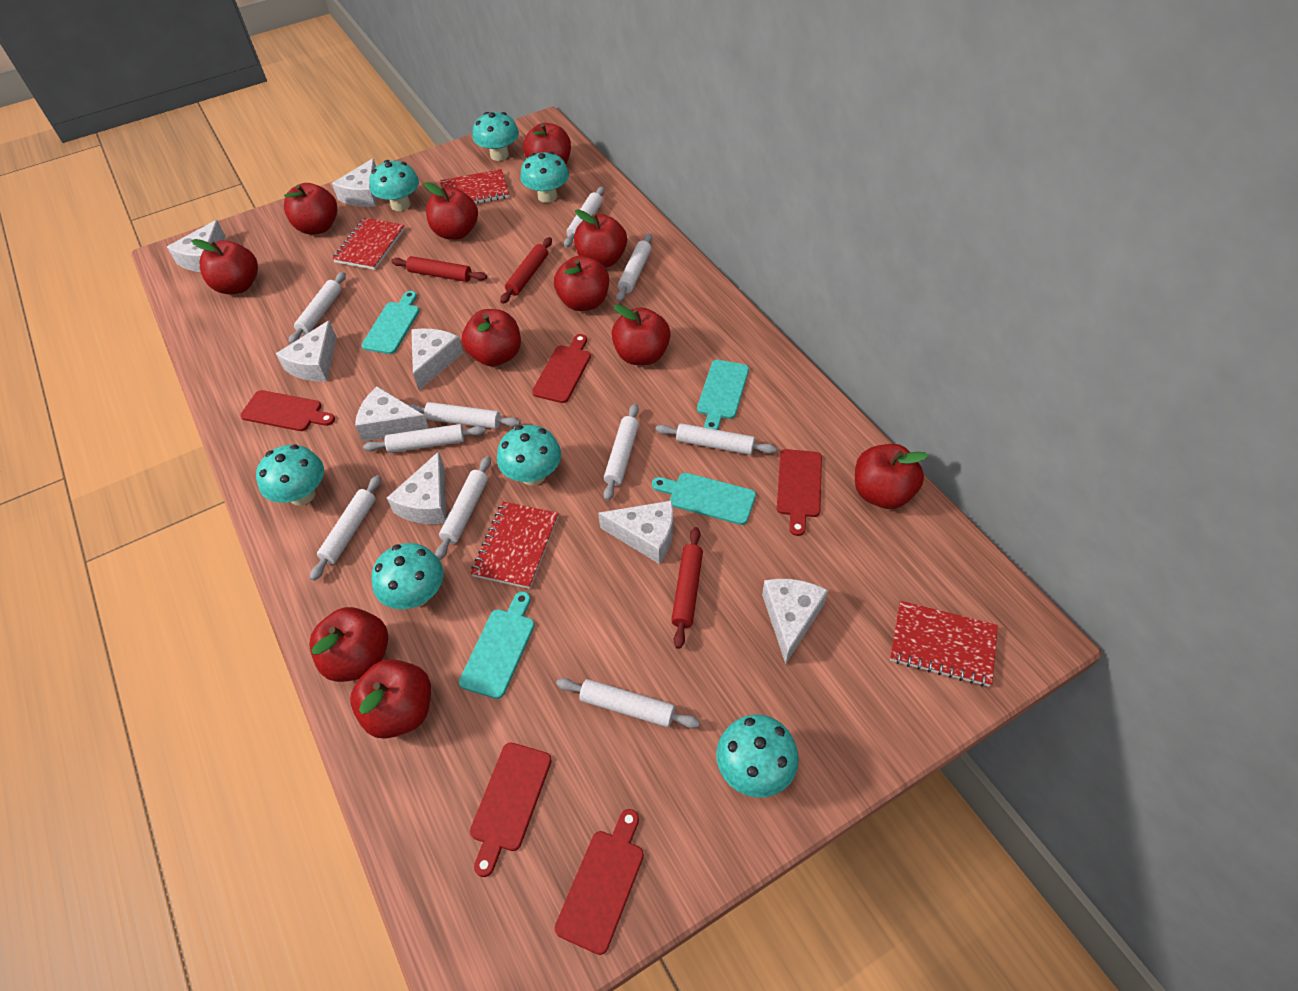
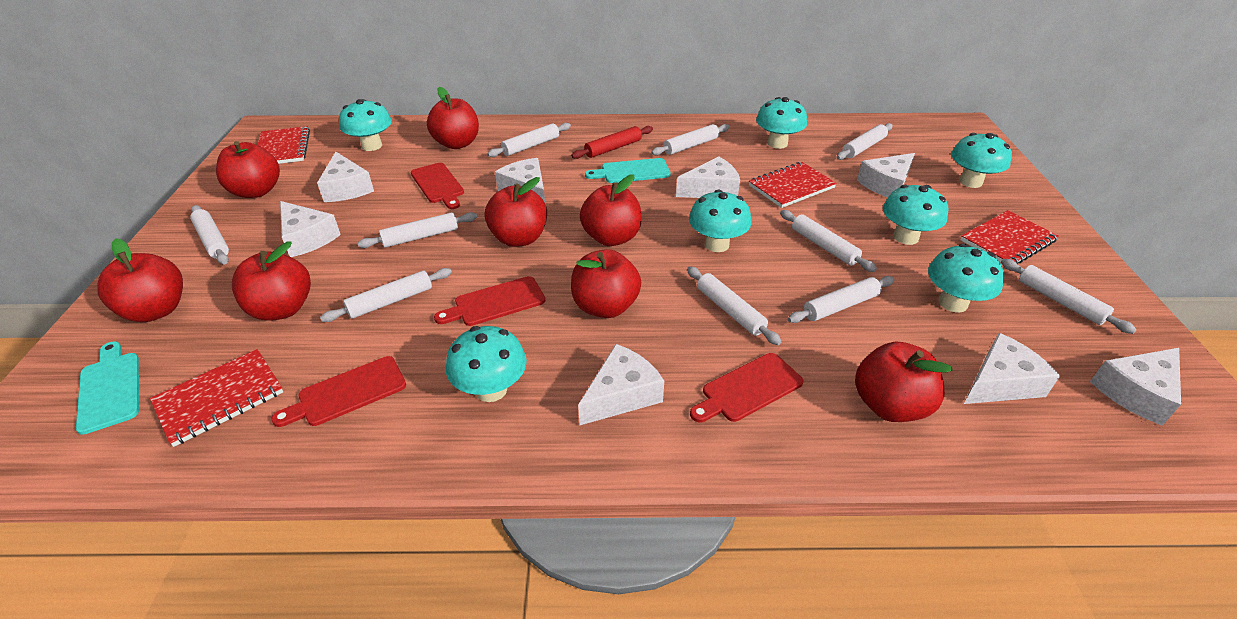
red apple: [192,239,258,294] [284,183,337,235] [309,607,388,682] [350,659,431,739] [424,182,478,240] [462,309,521,367] [523,123,571,164] [554,256,609,311] [574,209,627,268] [612,304,671,365] [855,444,929,509] = 11 -> [97,238,183,322] [216,141,280,198] [232,241,311,321] [427,87,479,149] [485,177,547,247] [571,249,641,318] [580,174,642,246] [855,342,953,422] = 8
red cutting board: [241,390,335,431] [470,743,552,877] [532,334,591,403] [555,809,644,955] [777,449,822,536] = 5 -> [271,356,406,427] [411,163,464,209] [434,276,545,326] [690,353,803,422] = 4
red rolling pin: [391,256,487,282] [500,237,552,304] [671,527,703,649] = 3 -> [571,126,653,159] = 1
turquoise cutting board: [362,291,420,354] [459,592,535,699] [652,473,756,525] [697,360,749,430] = 4 -> [76,341,139,435] [585,158,671,183] = 2

